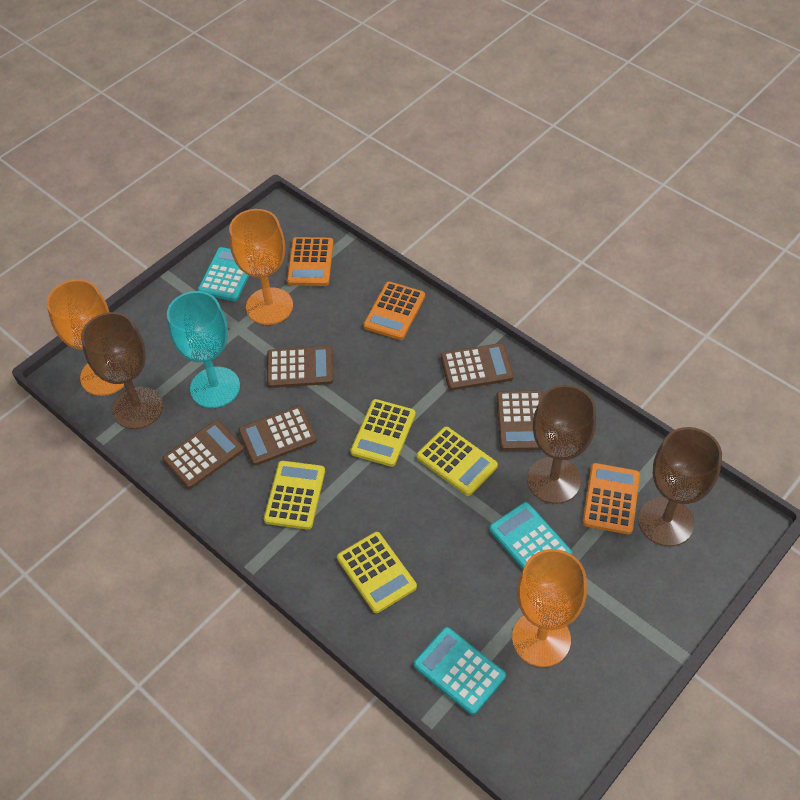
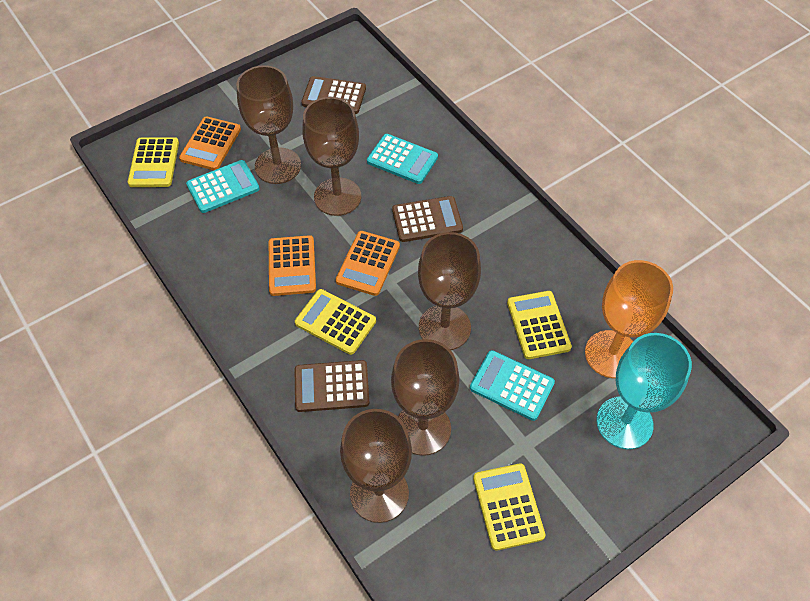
brown calculator: [163,420,244,489] [238,406,317,466] [267,346,334,388] [441,343,514,390] [496,390,543,451] = 5 -> [295,360,370,412] [301,76,366,114] [392,196,463,242] = 3
brown goblet: [81,312,163,429] [527,385,596,504] [638,427,722,546] = 3 -> [236,65,301,184] [303,97,361,216] [340,409,412,523] [391,339,460,456] [418,232,481,350] = 5
orange goblet: [47,279,124,396] [229,209,293,325] [512,549,587,667] = 3 -> [585,260,673,378] = 1

